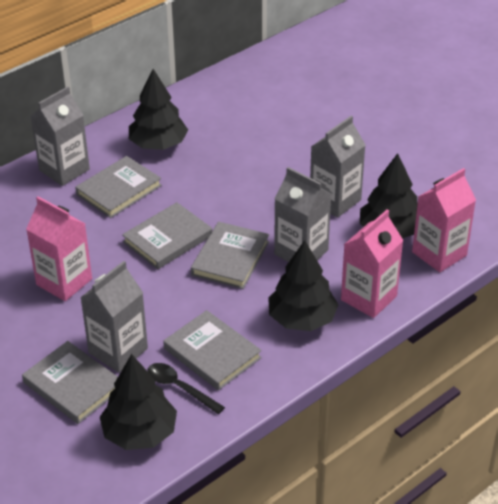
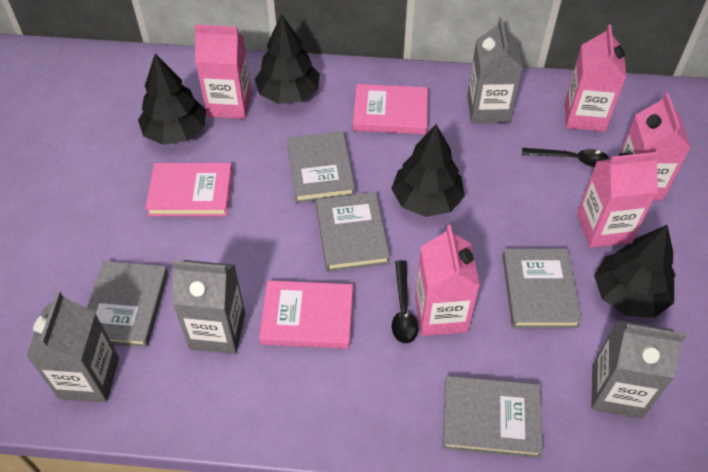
black spoon: [147,363,225,414] = 1 -> [392,260,418,344] [522,148,610,167] = 2
pink book: none = 0 -> [145,163,233,216] [259,280,353,349] [353,84,428,134] = 3
pink carton: [26,196,92,301] [341,210,403,318] [412,168,476,272] = 3 -> [194,25,251,119] [415,225,480,336] [565,24,626,132] [577,152,660,248] [620,93,691,200] = 5

